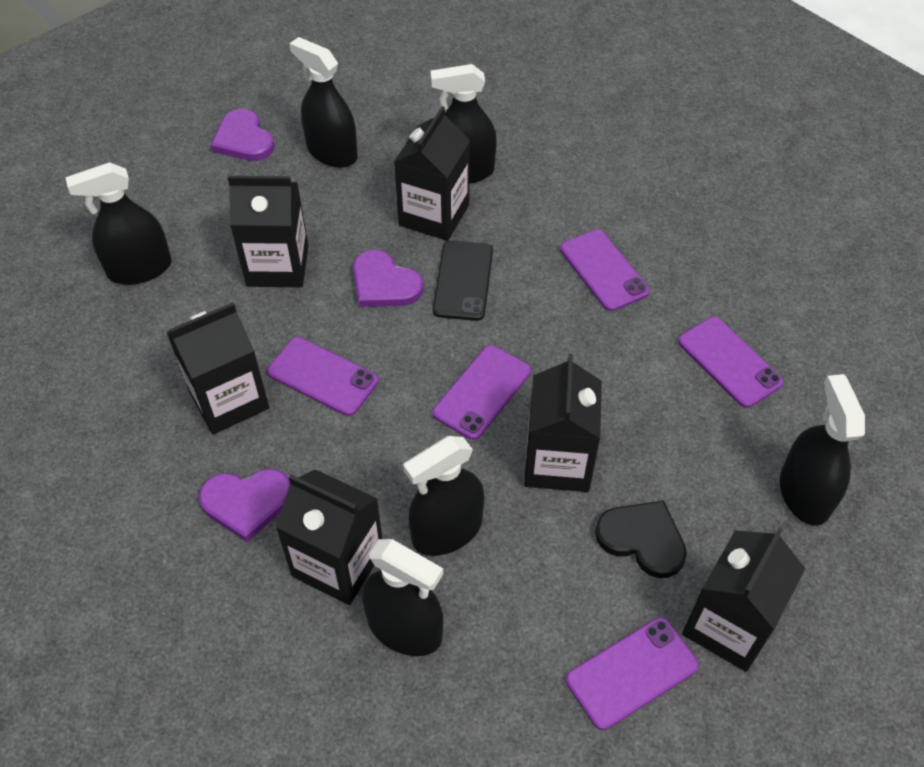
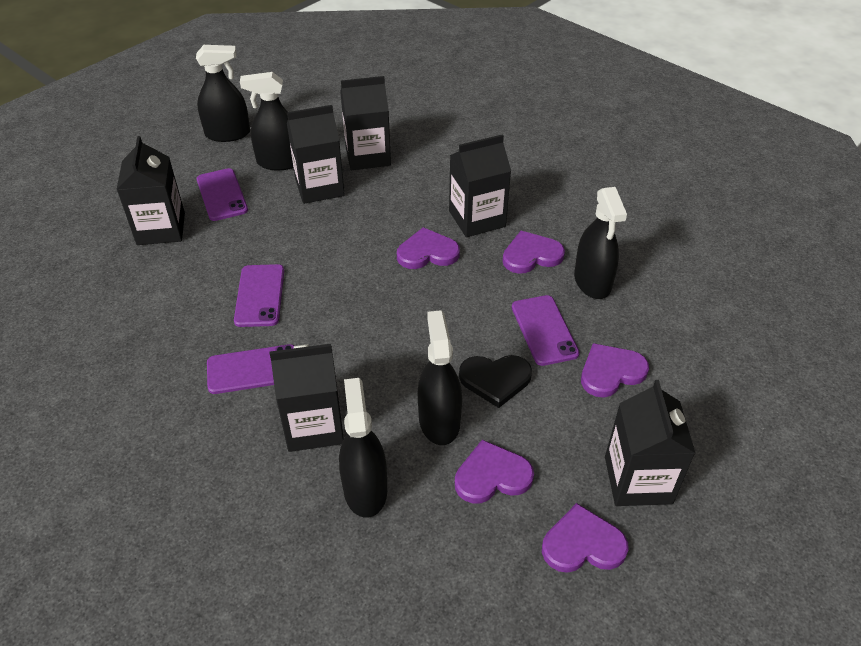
black phone: [433,240,493,321] = 1 -> none = 0
black spray bottle: [65,162,172,285] [289,37,358,168] [362,539,443,656] [403,436,484,556] [431,64,497,184] [780,374,865,526] = 6 -> [196,45,250,142] [240,72,293,170] [339,378,387,518] [418,310,462,445] [574,187,627,299] = 5
purple heart: [199,469,290,542] [211,109,275,161] [353,250,423,307] = 3 -> [397,227,460,269] [455,440,534,503] [503,231,565,274] [542,503,629,573] [581,343,649,398] = 5
purple phone: [267,337,378,416] [433,345,531,440] [560,229,650,311] [566,617,699,730] [678,317,783,408] = 5 -> [197,168,248,221] [207,344,294,394] [234,264,284,327] [512,295,580,366] = 4

